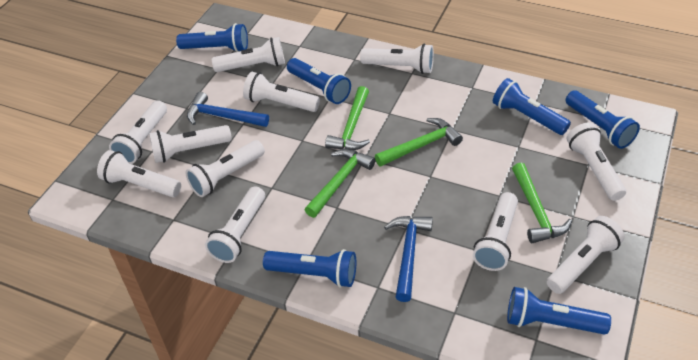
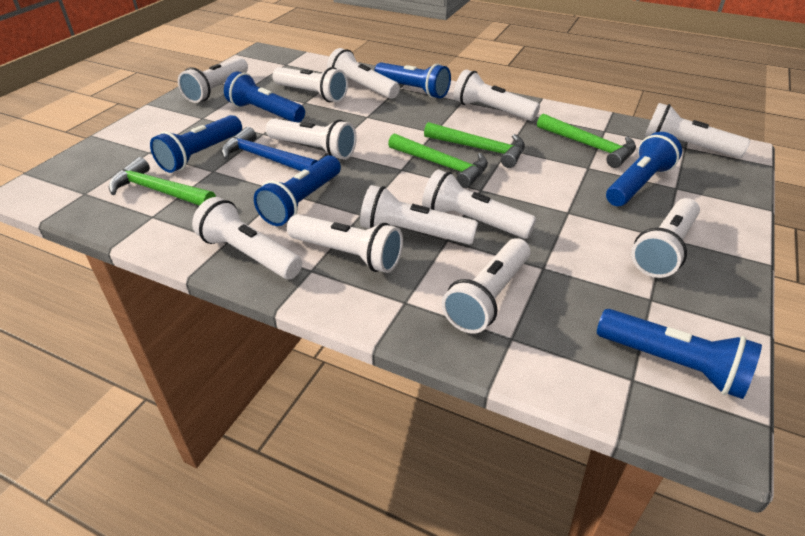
blue hammer: [187,92,269,127] [384,216,433,302] = 2 -> [221,127,318,171] = 1
white flashlight: [97,150,181,197] [109,101,167,164] [149,125,232,163] [185,140,265,197] [205,186,265,263] [212,37,285,72] [243,72,320,112] [360,44,434,74] [473,192,518,271] [547,216,625,294] [566,123,626,201] = 11 -> [178,57,248,103] [192,197,302,279] [266,119,357,160] [272,67,348,102] [287,214,403,273] [327,48,400,99] [360,185,478,245] [422,169,536,239] [442,238,530,334] [454,69,540,121] [631,198,700,278] [644,103,750,158] = 12

